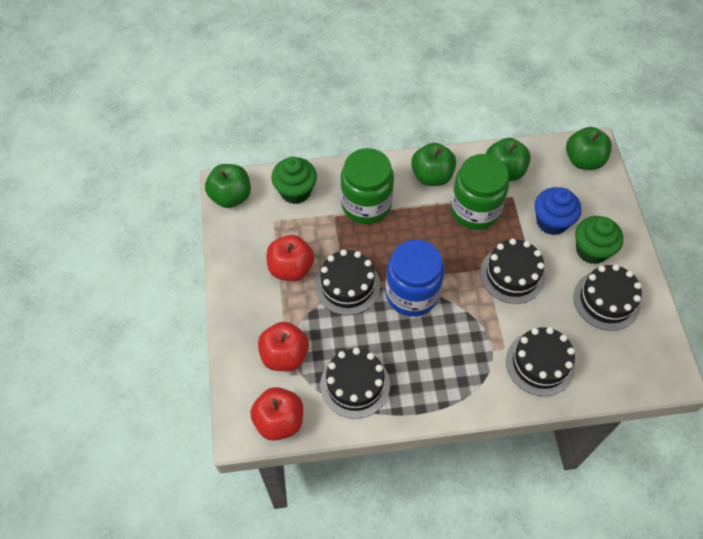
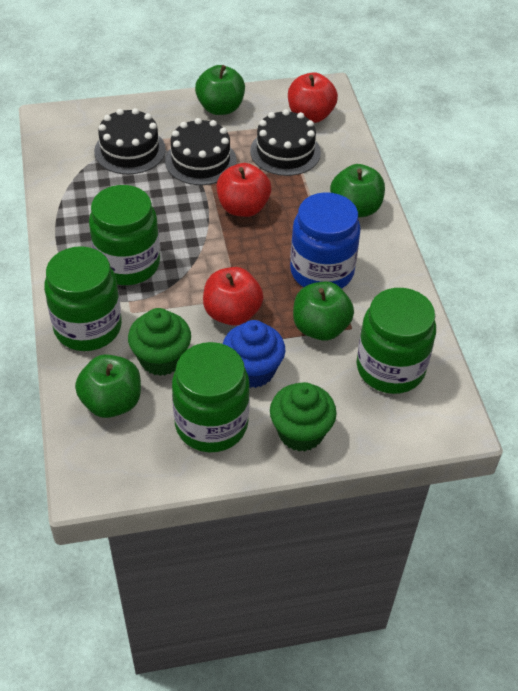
black cake: [315,249,380,315] [320,348,390,419] [480,238,545,304] [506,327,575,396] [573,264,642,331] = 5 -> [94,108,166,175] [165,118,237,185] [250,109,321,176] = 3
green jar: [340,148,394,224] [450,154,509,230] = 2 -> [44,246,122,351] [89,185,160,285] [172,342,250,452] [357,288,436,394] = 4

